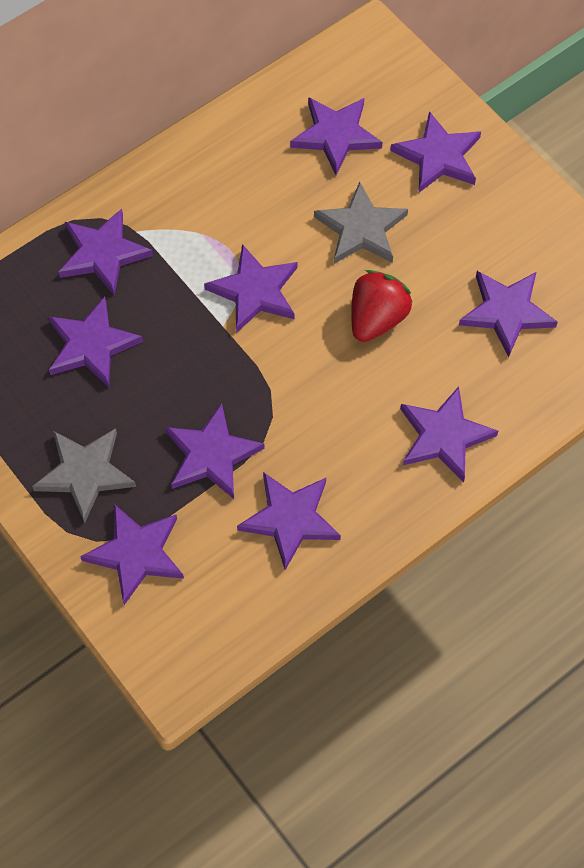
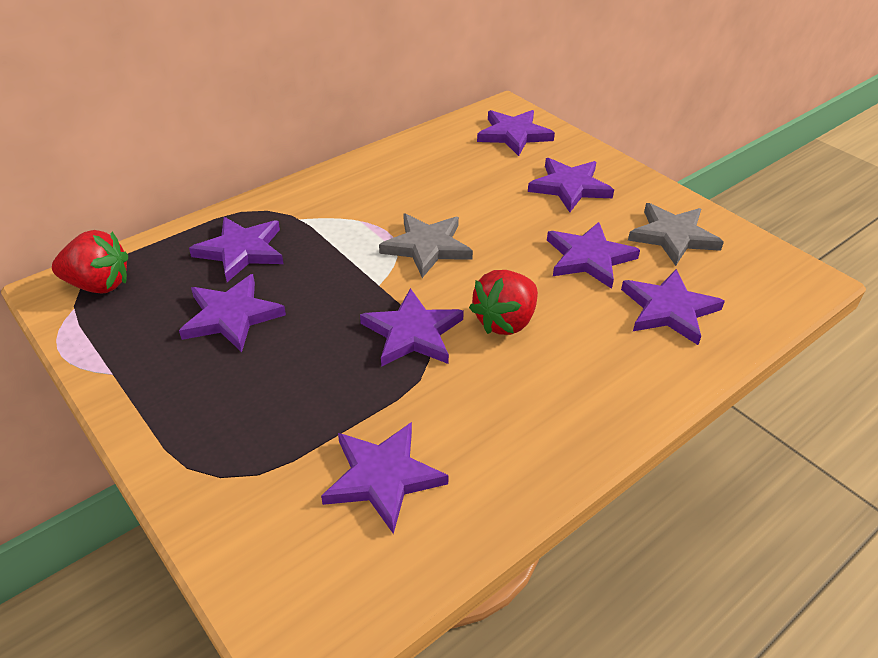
purple star: [48,297,143,387] [58,209,153,295] [80,504,184,605] [165,403,265,499] [204,244,297,333] [237,472,341,570] [290,97,382,175] [390,111,481,192] [400,386,498,482] [459,271,558,357] = 10 -> [179,274,286,352] [189,217,283,282] [321,422,449,534] [360,288,464,367] [477,110,555,156] [528,158,614,212] [547,222,640,289] [621,269,725,345] = 8
red strawberry: [351,270,412,342] = 1 -> [52,230,128,294] [469,270,538,335] = 2

